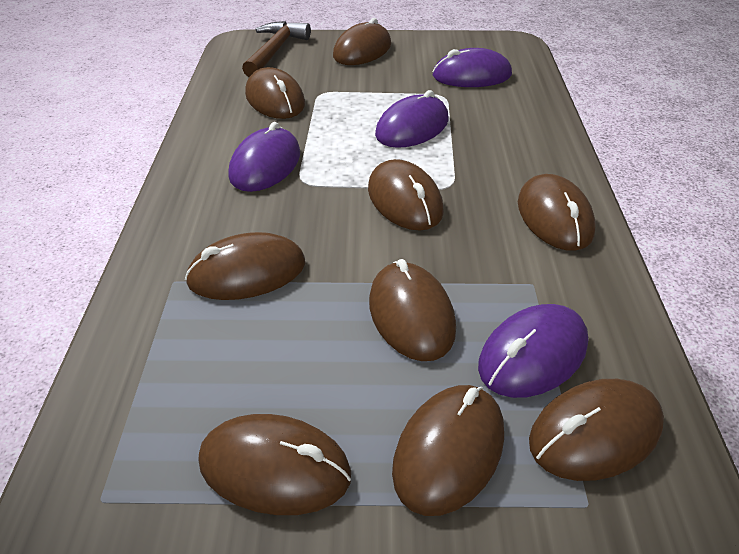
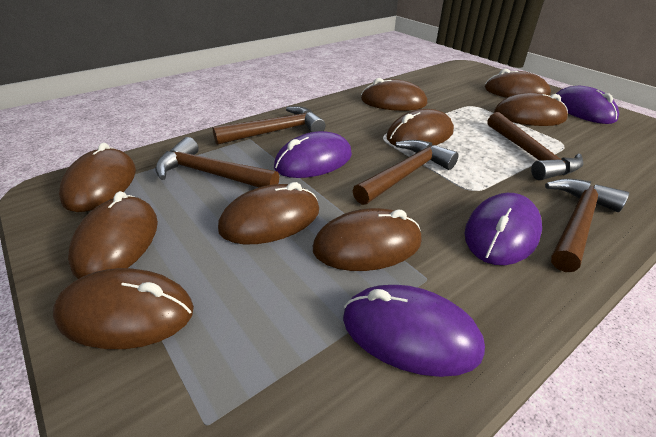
brown hammer: [242,21,311,77] = 1 -> [155,137,279,187] [213,106,326,145] [352,140,459,205] [488,112,584,180] [545,178,629,272] = 5

